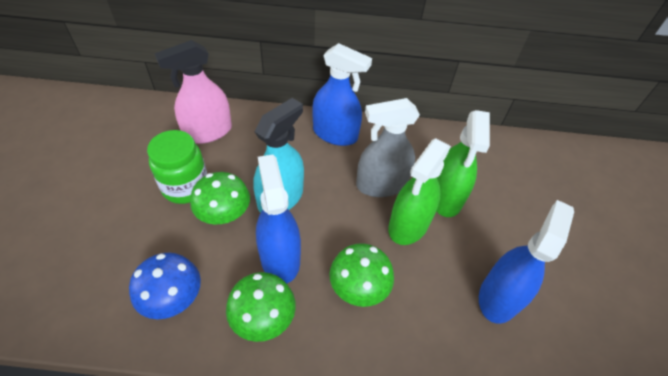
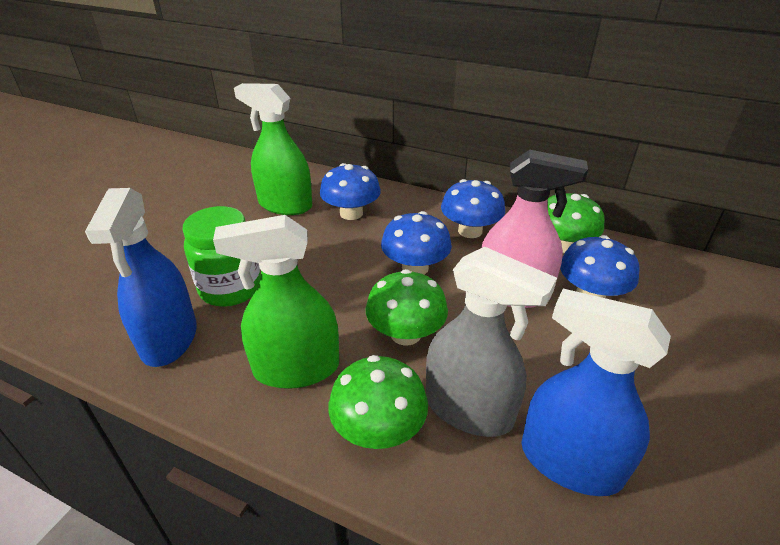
blue mushroom: [129,253,201,319] = 1 -> [320,163,381,220] [381,211,452,275] [441,179,505,238] [560,235,640,298] = 4
blue spray bottle: [256,155,301,283] [313,43,372,146] [479,200,574,324] = 3 -> [85,188,197,367] [521,289,671,496] = 2
turquoise spray bottle: [254,98,304,213] = 1 -> none = 0

